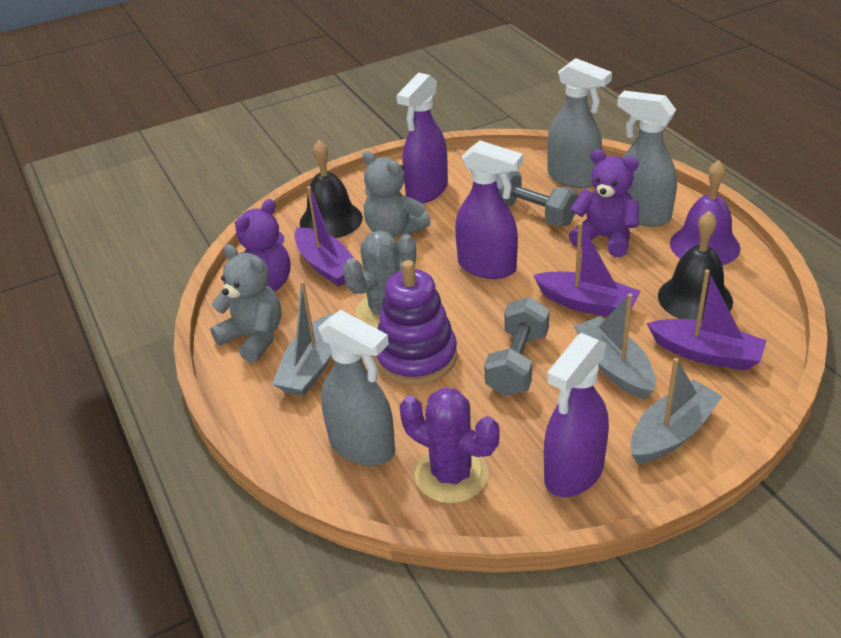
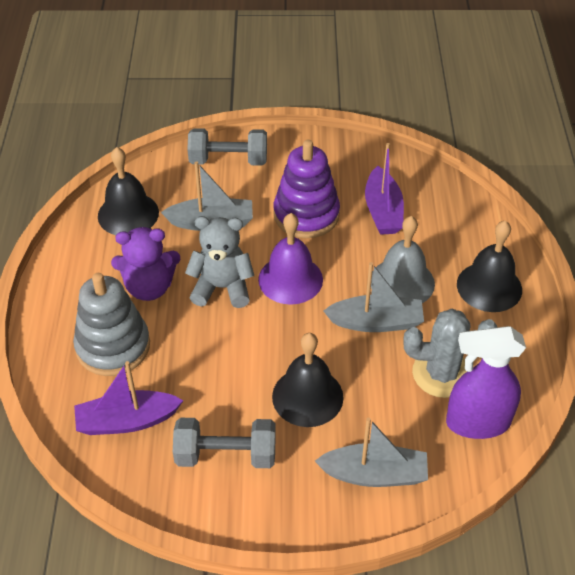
black bell: [300,140,363,238] [658,211,733,321] = 2 -> [98,147,159,235] [272,333,344,427] [457,221,522,312] = 3
grey bell: none = 0 -> [371,216,435,303] = 1
grey spray bottle: [318,310,395,466] [547,58,612,188] [617,91,677,227] = 3 -> none = 0
grey stacking toy: none = 0 -> [73,273,150,376] = 1
grey teddy bear: [210,244,281,363] [363,151,431,238] = 2 -> [185,216,254,308] = 1
purple boat: [294,186,354,287] [533,222,640,316] [647,270,767,370] = 3 -> [74,361,184,435] [365,143,404,235] = 2
purple cactus: [400,388,500,503] = 1 -> none = 0
purple spray bottle: [396,73,448,203] [455,140,523,279] [544,333,609,497] = 3 -> [446,326,526,439] = 1
purple teddy bear: [223,199,291,291] [569,149,639,257] = 2 -> [111,227,180,301] = 1

